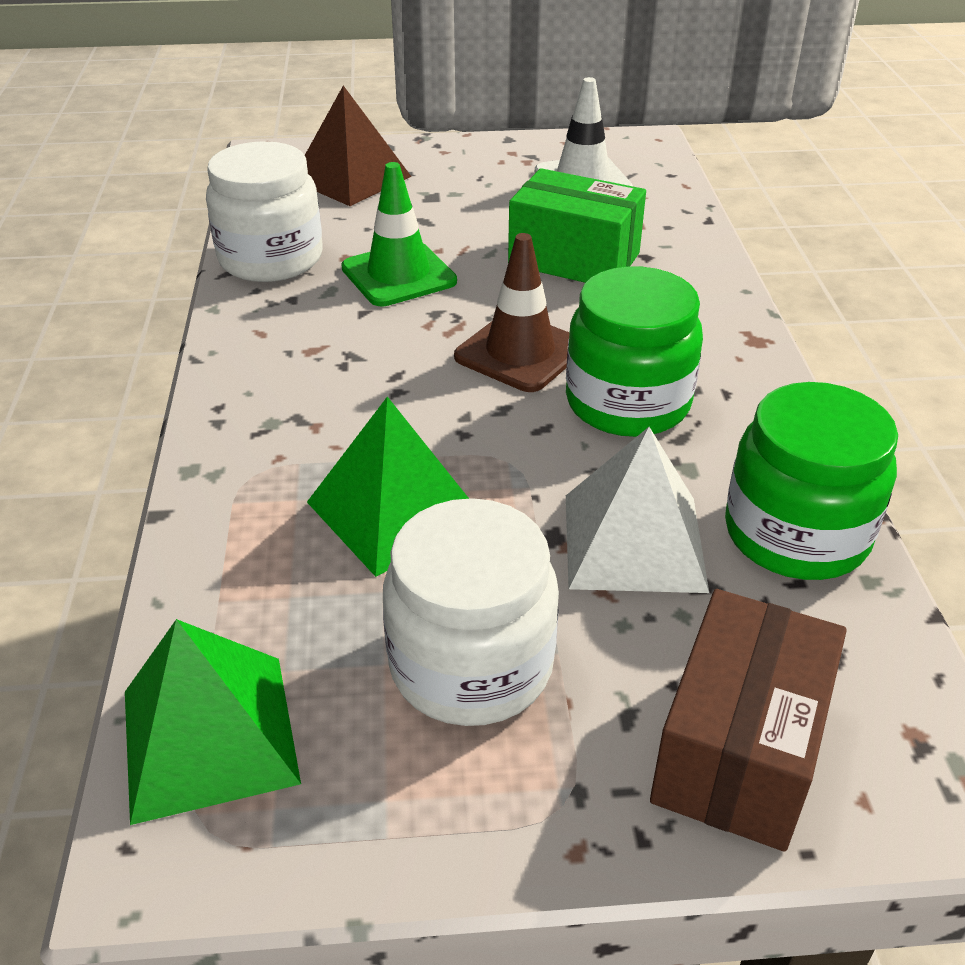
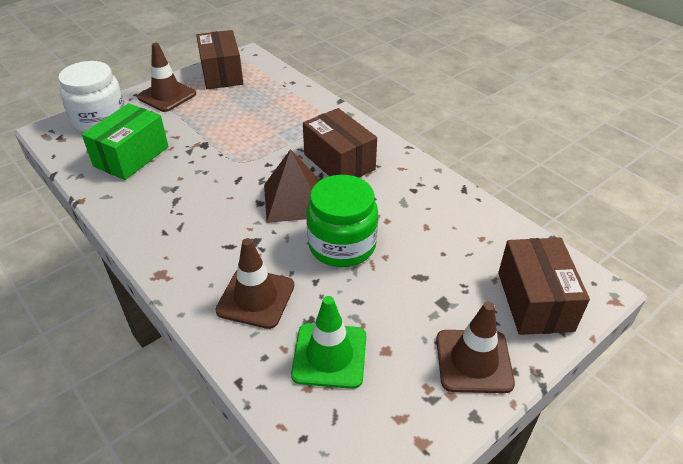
brown box: [650,589,847,852] = 1 -> [196,30,244,89] [303,108,377,178] [498,238,590,335] = 3
brown traffic cone: [454,233,569,392] = 1 -> [137,43,196,112] [215,238,294,329] [436,302,515,393] = 3
green jar: [566,266,703,437] [725,382,898,580] = 2 -> [306,175,378,267] = 1
green pyramid: [125,619,301,825] [307,397,469,577] = 2 -> none = 0
white jar: [206,141,322,282] [383,498,559,726] = 2 -> [58,61,125,133] = 1
white pyramid: [566,427,709,593] = 1 -> none = 0
white traffic cone: [535,77,633,186] = 1 -> none = 0

